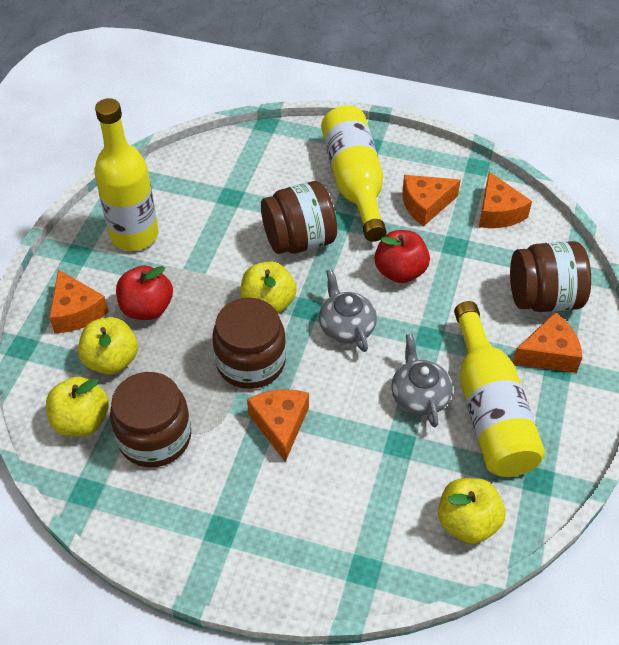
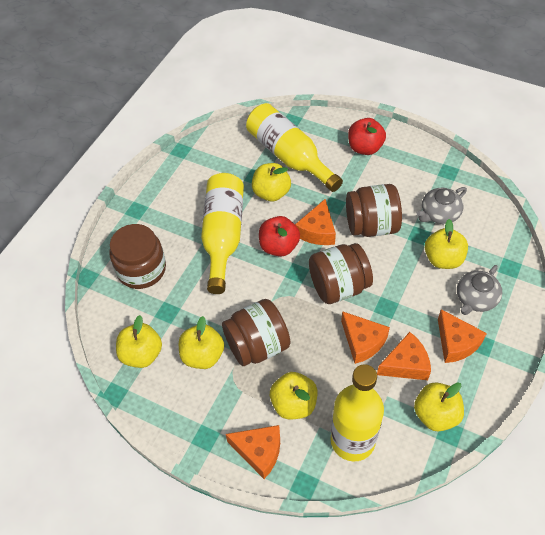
yellow apple: [46,376,109,436] [78,317,138,374] [240,261,297,314] [438,478,505,544] = 4 -> [116,315,162,368] [179,316,224,369] [252,163,291,201] [270,372,318,419] [414,382,464,432] [425,219,468,269] = 6

